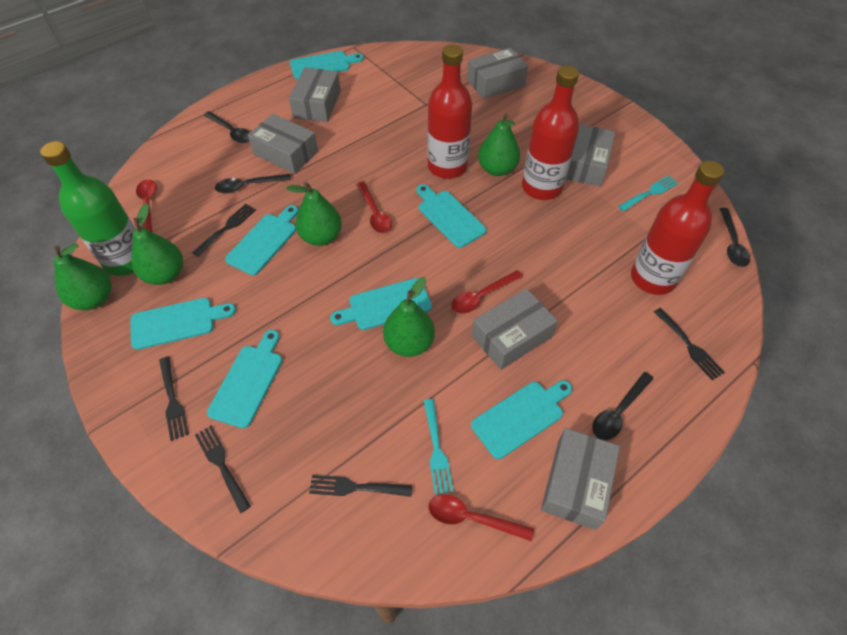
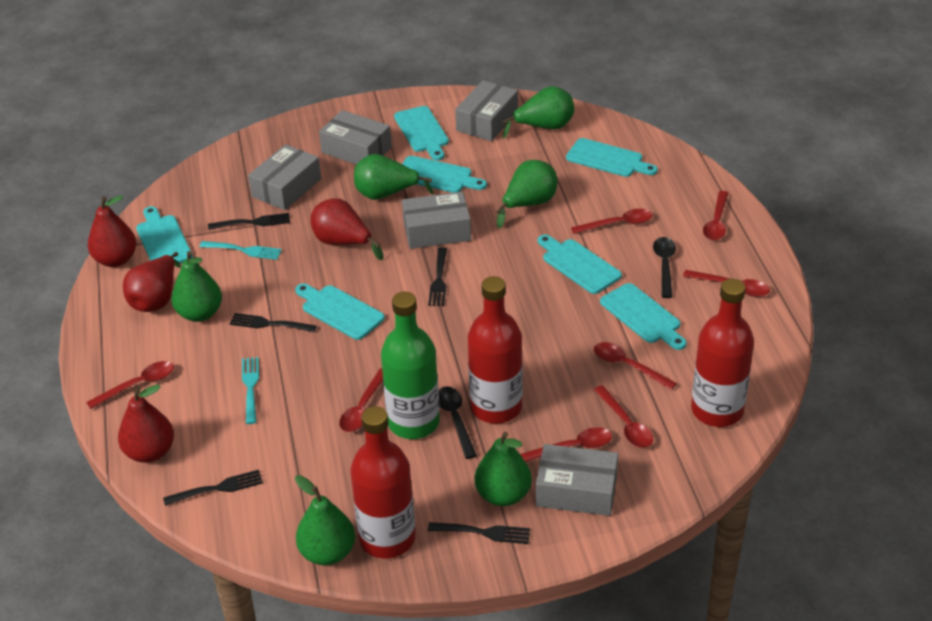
black spoon: [204,111,250,143] [215,174,291,193] [592,372,654,440] [720,208,750,267] = 4 -> [439,386,477,459] [653,237,676,298] = 2
green pear: [54,244,112,310] [131,203,183,285] [286,182,342,246] [383,277,435,357] [478,113,520,176] = 5 -> [171,251,222,322] [295,475,355,565] [354,154,434,200] [475,432,532,506] [496,160,557,228] [503,86,574,138] = 6
grey box: [248,114,318,174] [289,67,341,122] [467,47,528,99] [472,288,558,370] [541,428,620,530] [566,124,615,187] = 6 -> [248,144,321,210] [319,110,392,164] [402,192,471,249] [455,80,518,141] [536,444,618,516] = 5
red pear: none = 0 -> [88,195,137,267] [118,385,174,463] [123,252,181,312] [310,198,384,260] = 4
red spoon: [136,179,157,232] [356,181,392,233] [428,495,534,541] [451,270,523,314] = 4 -> [86,361,174,409] [339,368,383,432] [520,427,612,462] [571,209,653,234] [594,342,677,390] [594,385,653,448] [683,270,770,297] [703,191,729,241] = 8

